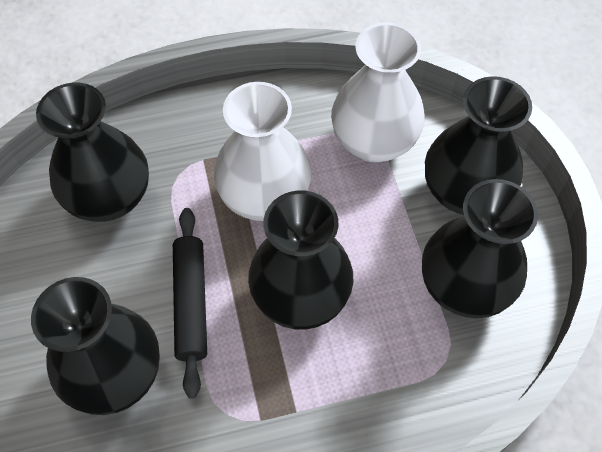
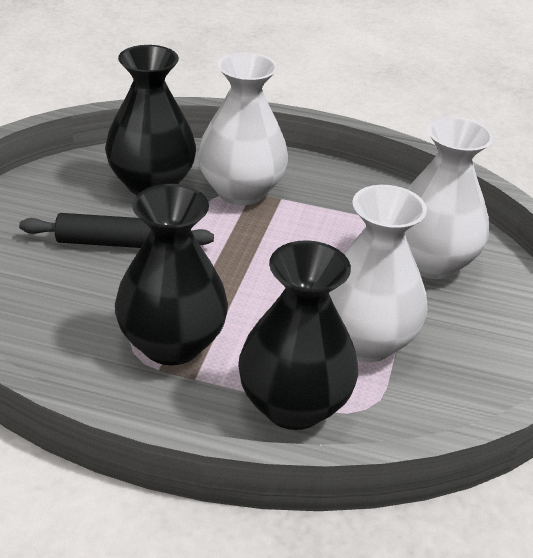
black vase: [31,277,160,415] [36,82,149,222] [248,190,353,329] [422,179,538,318] [425,76,532,215] = 5 -> [105,45,196,195] [115,184,228,365] [238,240,358,430] = 3
white vase: [214,82,312,221] [331,22,425,162] = 2 -> [198,52,288,205] [329,185,427,362] [405,117,493,279] = 3

